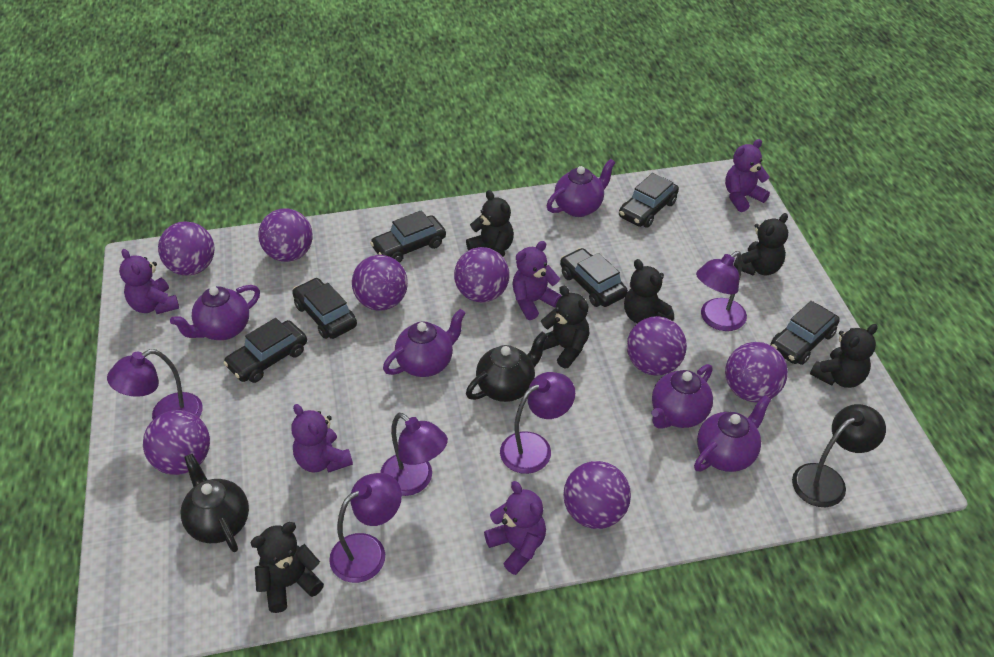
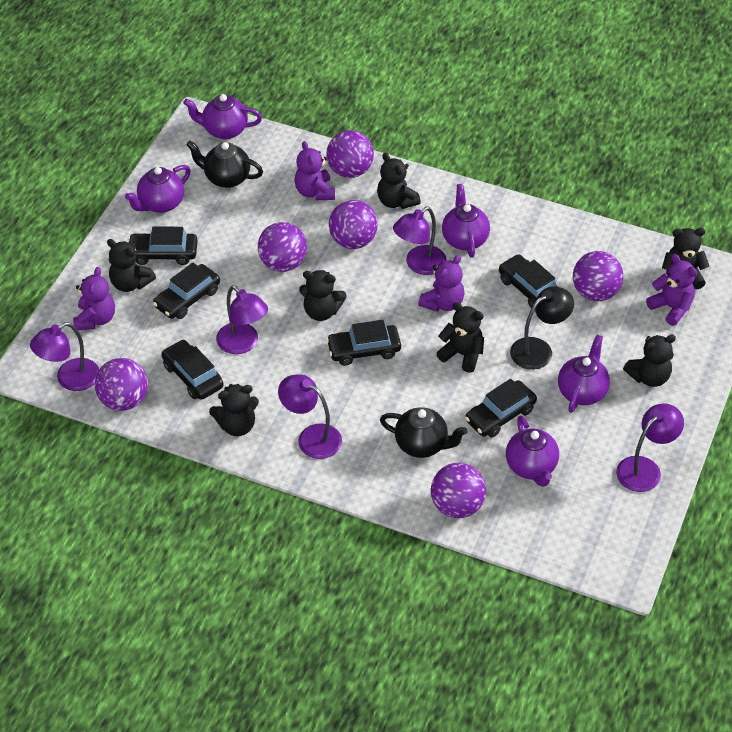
black teddy bear: [250,522,324,613] [466,190,514,257] [541,285,589,368] [624,259,674,323] [734,213,788,275] [810,324,878,388] = 6 -> [107,239,156,292] [209,384,259,436] [299,270,347,321] [377,153,421,209] [436,302,484,373] [623,334,676,387] [662,228,709,289] = 7
purple ball: [143,410,210,475] [158,221,215,276] [258,208,313,262] [352,255,408,311] [454,247,509,303] [563,461,631,529] [627,316,687,376] [725,342,788,402] = 8 -> [95,358,148,411] [258,222,307,272] [326,130,374,178] [329,200,378,249] [431,463,486,518] [573,251,623,301] = 6
purple teddy bear: [119,249,179,314] [291,404,353,473] [484,481,546,575] [512,241,562,320] [725,139,770,212] = 5 -> [73,267,115,330] [294,141,335,200] [418,255,465,312] [646,254,697,326] = 4

